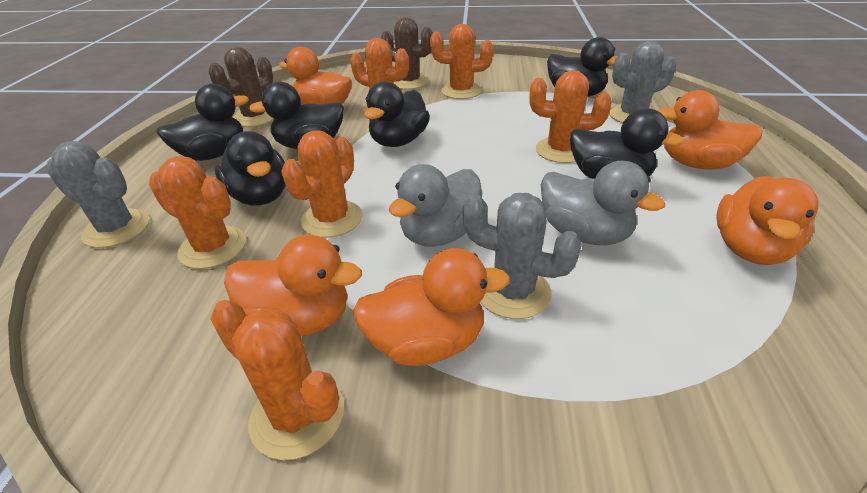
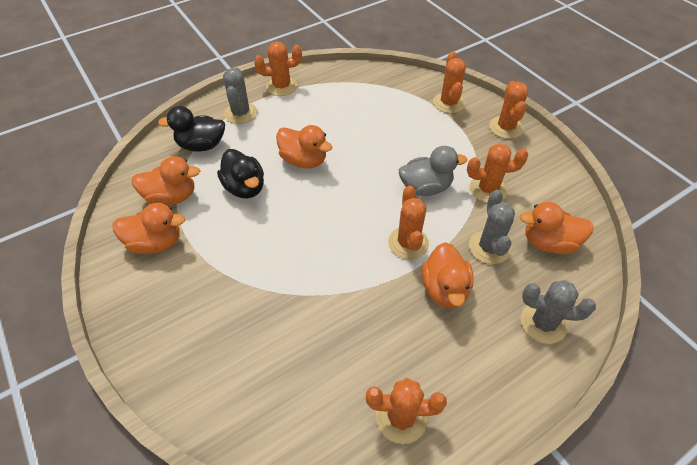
black duck: [157,84,249,161] [215,131,286,205] [248,81,344,149] [364,81,430,147] [547,37,617,97] [570,108,684,179] = 6 -> [158,106,225,152] [217,149,264,198] = 2
brown cactus: [209,47,274,127] [381,17,433,89] = 2 -> none = 0
grey duck: [389,164,482,247] [541,161,665,245] = 2 -> [399,146,467,196] = 1

